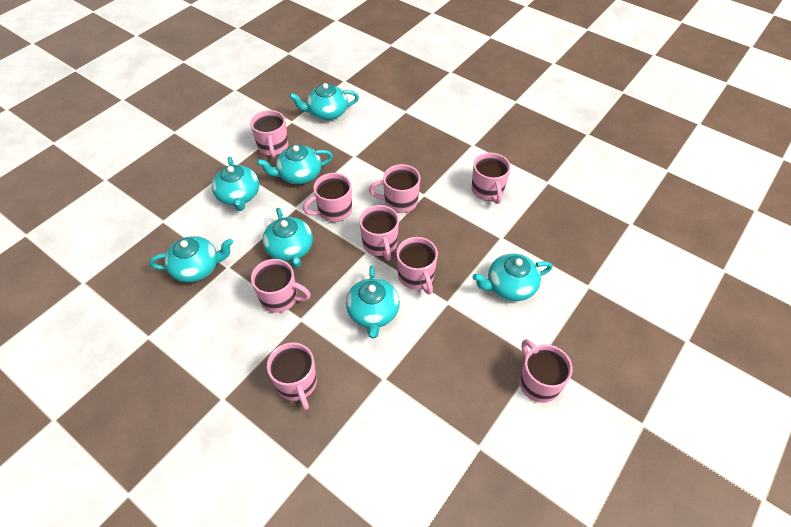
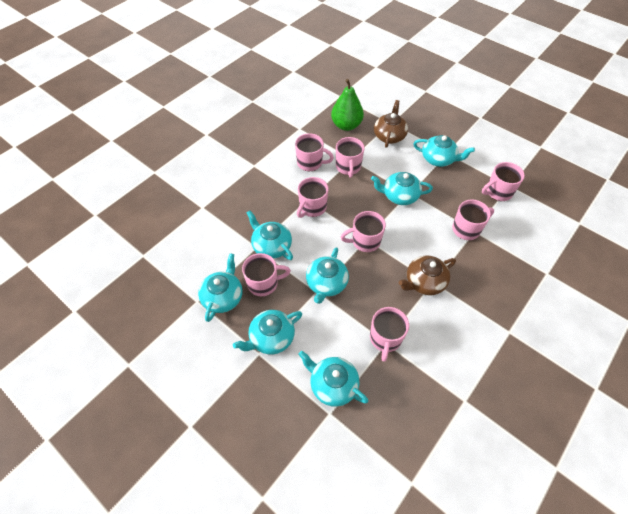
brown teapot: none = 0 -> [374,100,408,148] [399,256,456,295] = 2
green pear: none = 0 -> [331,79,364,131] = 1
pink mug: [250,110,288,158] [251,259,311,313] [267,342,317,410] [303,173,352,222] [359,205,399,261] [369,164,421,213] [396,237,438,295] [471,153,511,204] [519,339,573,403] = 9 -> [242,253,291,296] [295,133,334,171] [297,177,328,218] [336,137,364,178] [341,211,386,252] [370,307,409,362] [452,199,494,240] [482,162,525,201] = 8

